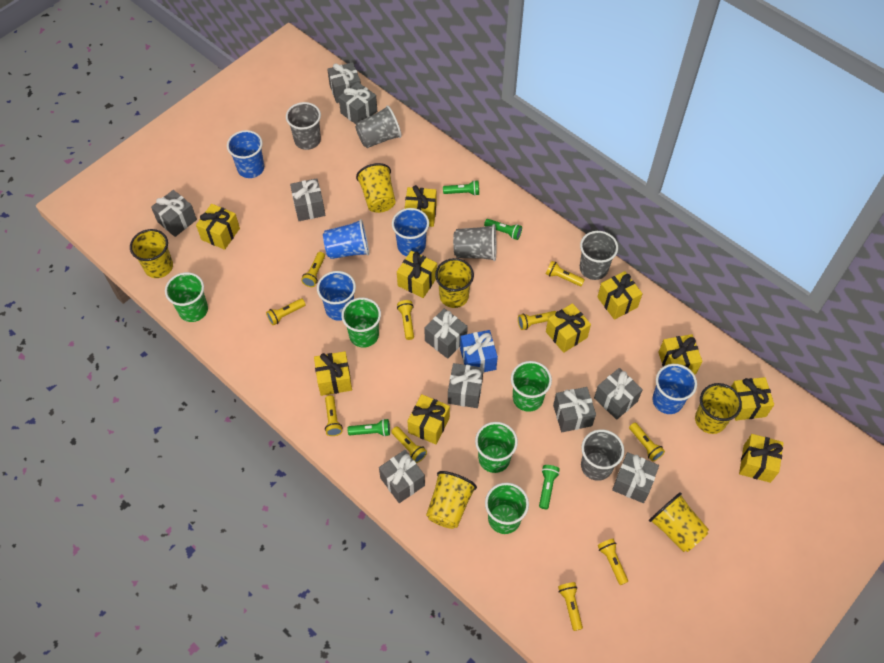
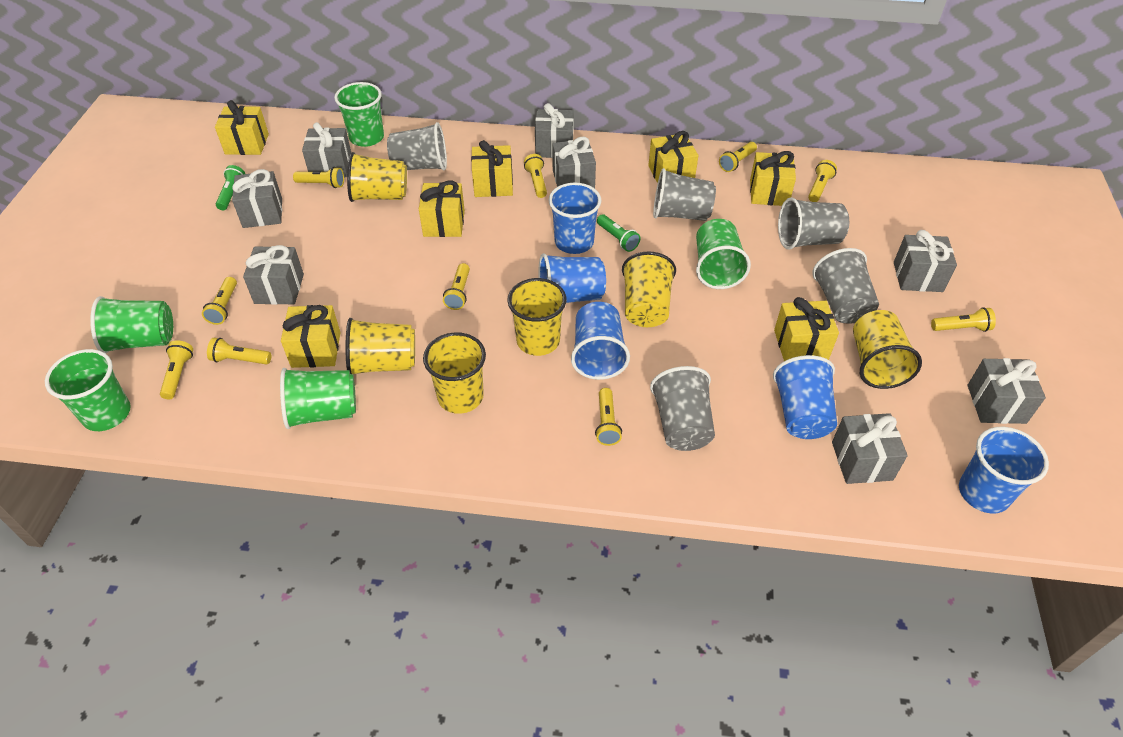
blue gift: [460,330,498,373] = 1 -> none = 0
green flashlight: [348,419,390,436] [443,180,479,196] [484,219,522,240] [539,465,560,509] = 4 -> [216,165,245,210] [597,214,641,252] = 2
grey gift: [151,190,197,237] [290,178,325,221] [327,62,361,103] [339,82,377,124] [379,450,425,503] [424,308,468,359] [448,363,484,408] [553,387,596,432] [594,368,643,420] [612,452,659,503] = 10 -> [232,169,282,228] [243,245,304,305] [302,122,351,177] [535,103,574,158] [552,137,596,188] [832,413,908,484] [894,230,957,292] [967,358,1046,424] = 8
yellow gift: [196,204,240,250] [314,351,352,396] [397,251,437,298] [404,185,436,227] [407,394,450,444] [546,303,591,353] [597,271,643,320] [658,334,702,375] [731,377,774,421] [739,434,784,483] = 10 -> [215,100,269,155] [281,305,341,368] [419,181,465,237] [471,140,513,197] [648,131,698,183] [750,151,796,206] [774,297,839,361] = 7

